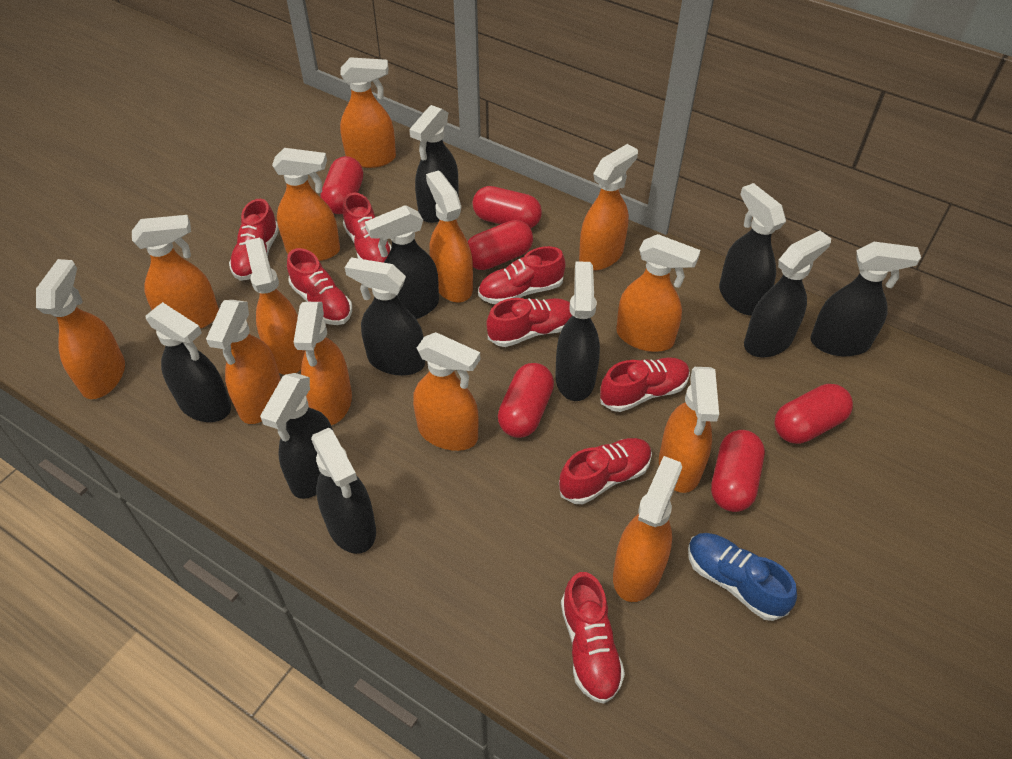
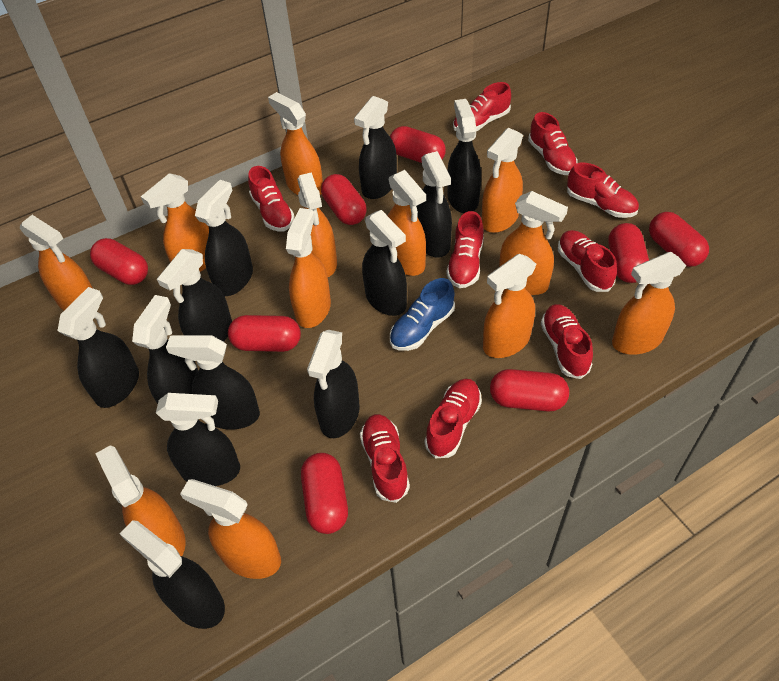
black spray bottle: [146,302,231,422] [260,373,334,499] [311,428,376,554] [345,257,425,376] [365,205,439,319] [409,105,459,223] [555,261,600,401] [719,183,786,316] [744,230,831,358] [810,242,921,356] = 10 -> [58,287,139,408] [120,520,225,629] [132,295,198,404] [156,393,240,486] [157,249,232,342] [166,335,260,430] [195,180,253,296] [307,330,360,438] [354,96,397,199] [362,210,407,316] [416,151,452,258] [447,99,481,213] = 12
orange spray bottle: [36,259,125,399] [132,215,219,329] [206,300,281,424] [245,237,305,375] [272,148,340,261] [294,302,352,425] [340,57,396,168] [413,332,480,451] [426,170,473,302] [579,144,638,270] [613,456,682,602] [616,234,701,352] [659,367,719,493] = 13 -> [20,215,92,311] [95,445,186,556] [141,173,209,272] [180,479,281,579] [268,92,323,195] [286,208,331,328] [297,172,337,277] [387,170,426,276] [482,128,523,233] [483,254,537,358] [499,191,568,295] [612,252,686,355] = 12
red capsule: [321,156,363,214] [467,220,533,270] [472,186,542,229] [498,363,554,438] [711,430,765,512] [774,384,853,444] = 6 -> [90,238,148,285] [228,315,301,352] [301,453,348,534] [321,174,367,225] [390,126,446,163] [490,369,569,411] [608,223,649,283] [649,212,709,267] = 8
red shoe: [229,199,279,281] [287,248,352,325] [343,193,392,263] [478,246,566,304] [486,298,572,347] [559,438,652,504] [561,572,625,704] [600,357,690,412] = 8 -> [248,166,295,232] [360,414,410,503] [424,379,482,459] [446,211,484,288] [453,82,511,131] [528,112,578,175] [541,304,593,379] [558,230,617,292] [567,163,639,218] = 9

